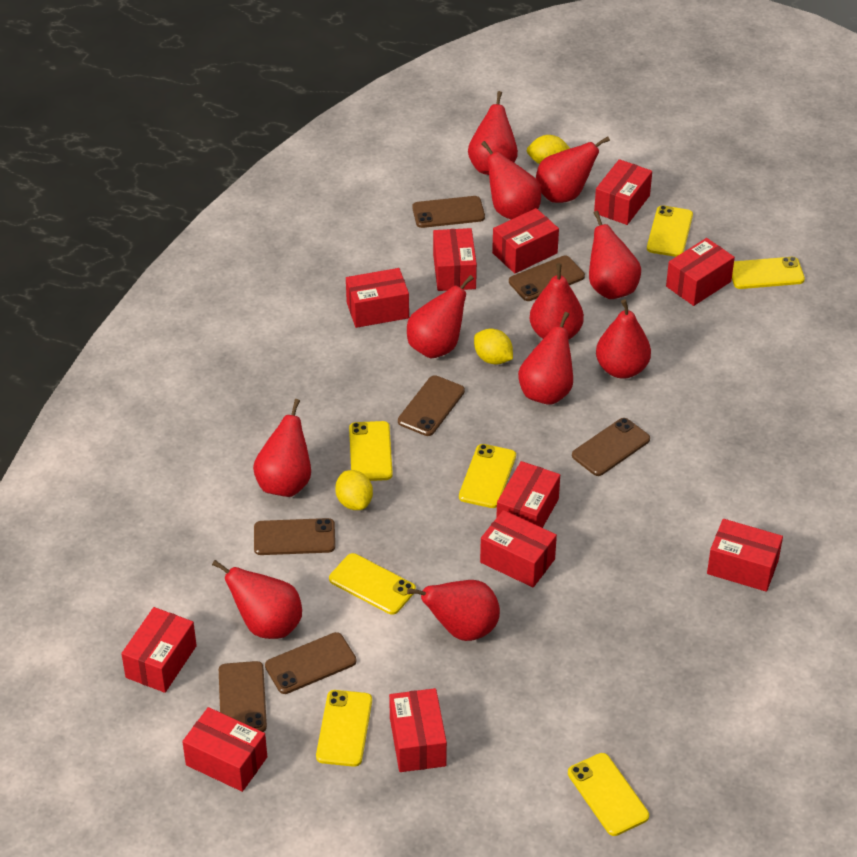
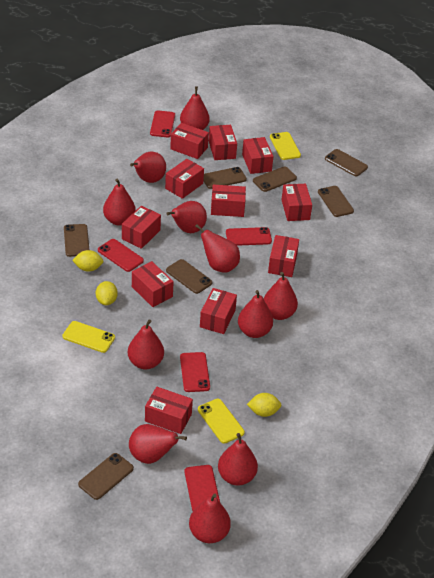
red phone: none = 0 -> [98,239,144,272] [150,110,175,138] [180,352,210,392] [184,465,220,511] [226,227,272,246] = 5
yellow phone: [316,690,372,767] [329,553,416,615] [349,421,393,481] [459,444,516,508] [568,753,649,836] [647,205,693,257] [732,257,805,289] = 7 -> [62,321,115,353] [198,399,245,444] [270,132,301,160] = 3

